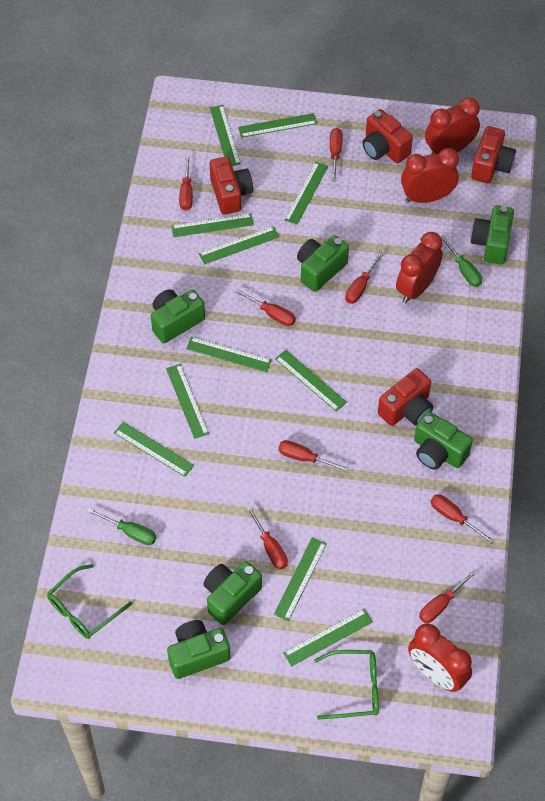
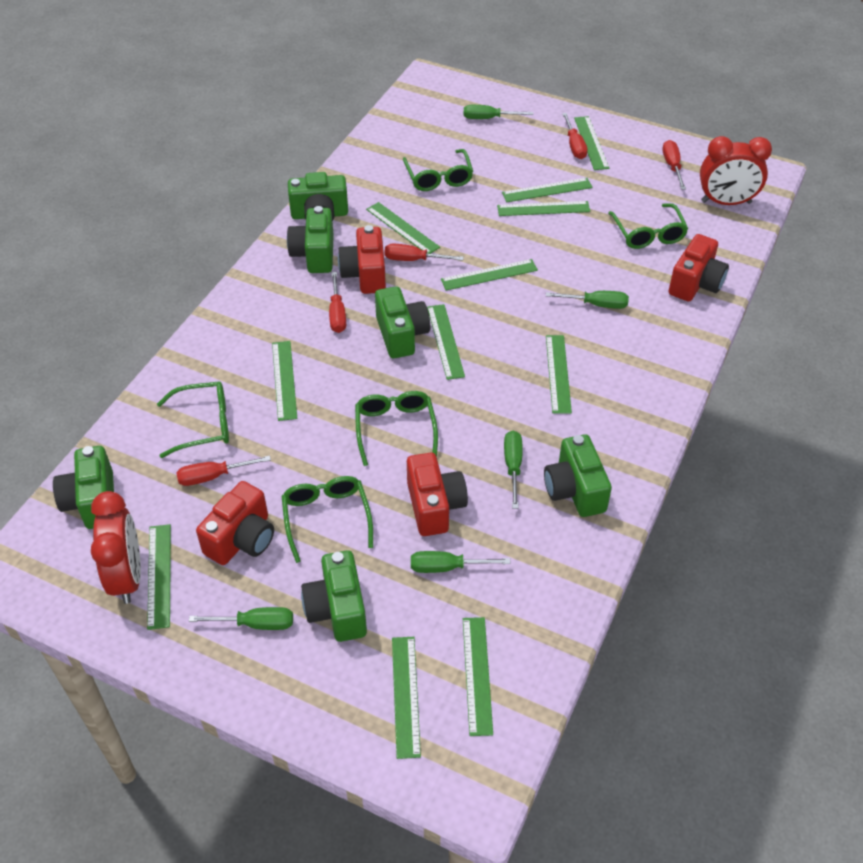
green glasses: [47,564,132,639] [314,650,379,720] = 2 -> [157,382,229,458] [281,476,373,563] [355,391,438,466] [403,149,473,191] [608,203,688,249] = 5
green screwdriver: [87,508,156,545] [440,235,482,287] = 2 -> [189,607,293,630] [411,551,511,573] [464,105,533,119] [504,431,523,509] [546,291,629,309] = 5
red clock: [396,232,443,303] [401,148,459,203] [408,623,472,692] [425,97,480,154] = 4 -> [91,491,141,604] [700,136,772,205] = 2
red screwdriver: [179,156,193,210] [235,289,296,326] [246,506,288,569] [278,440,349,472] [330,128,343,182] [345,252,384,304] [419,570,478,623] [431,494,494,544] = 8 -> [176,456,271,486] [329,272,346,333] [384,244,464,261] [562,113,588,159] [663,140,686,190] = 5

